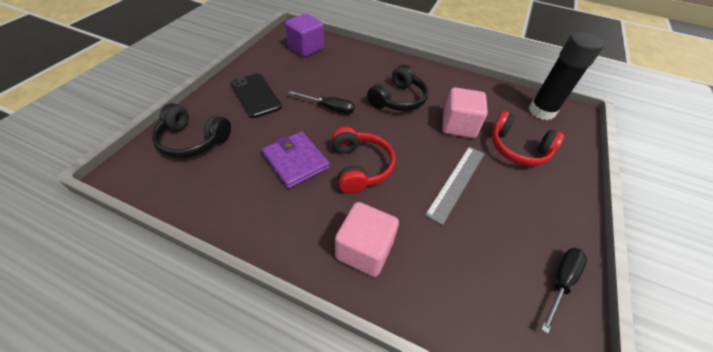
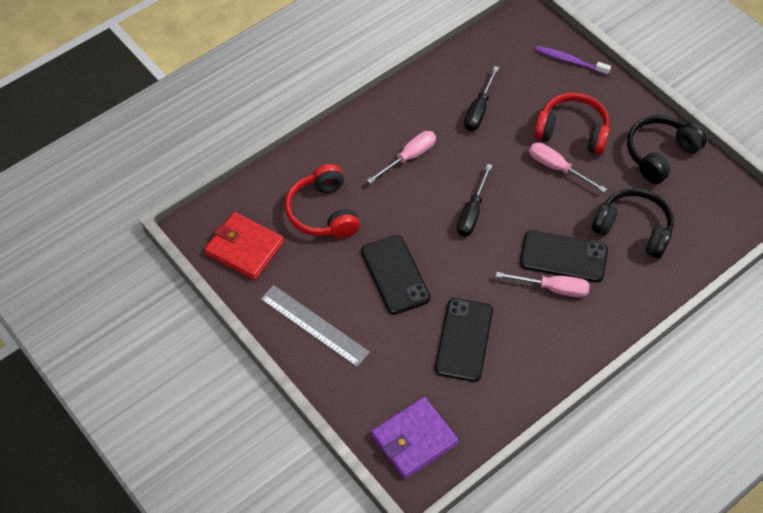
black glue stick: [529,32,604,120] = 1 -> none = 0
black phone: [231,74,282,118] = 1 -> [361,235,431,315] [435,298,493,382] [520,230,608,282] = 3
pink cube: [335,202,399,277] [443,88,488,138] = 2 -> none = 0
pink screwdriver: none = 0 -> [367,131,436,184] [496,272,590,298] [529,142,607,192] = 3
purple cube: [285,14,324,57] = 1 -> none = 0
purple toothbrush: none = 0 -> [535,46,611,75] = 1
red wallet: none = 0 -> [204,212,284,280] = 1

